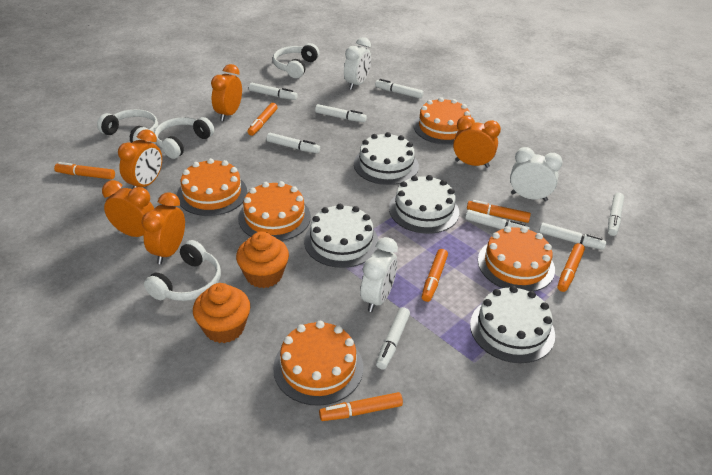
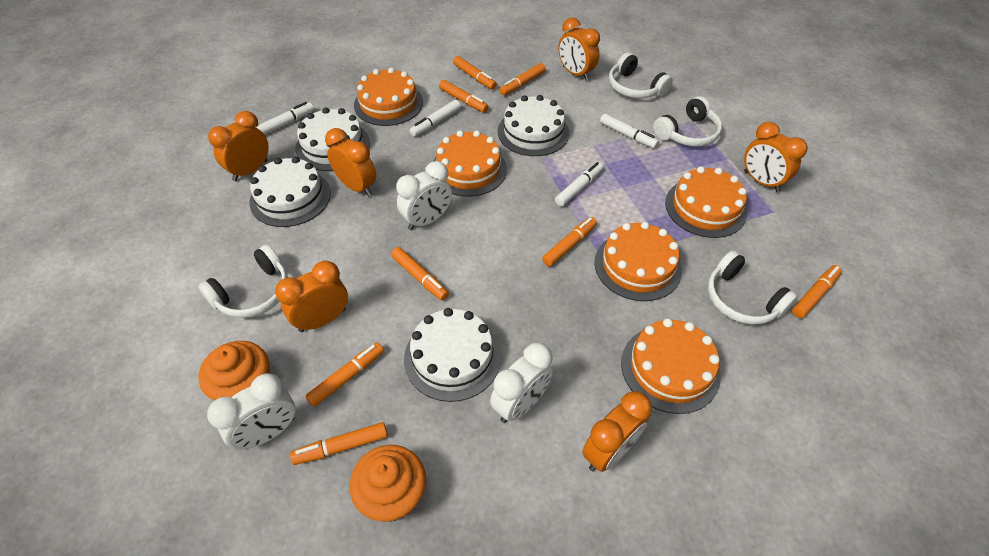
orange clock: [102,180,154,237] [118,129,162,188] [142,193,185,264] [211,64,242,121] [453,116,501,168] = 5 -> [208,111,269,181] [275,261,348,332] [325,128,376,196] [558,17,600,81] [582,391,652,472] [744,122,808,192] = 6
orange marker: [54,162,115,179] [247,103,277,136] [319,392,403,421] [422,249,448,302] [467,200,531,223] [557,243,585,292] = 6 -> [290,422,388,465] [305,343,384,407] [391,247,449,300] [439,80,488,113] [453,56,497,90] [500,63,546,95] [542,217,597,266] [792,265,842,318] = 8
white marker: [249,83,298,100] [266,133,320,153] [315,104,367,122] [375,79,424,99] [376,307,410,370] [465,210,530,230] [539,223,606,250] [608,193,624,236] = 8 -> [256,102,314,135] [410,100,461,137] [555,162,603,206] [600,114,659,148] = 4

